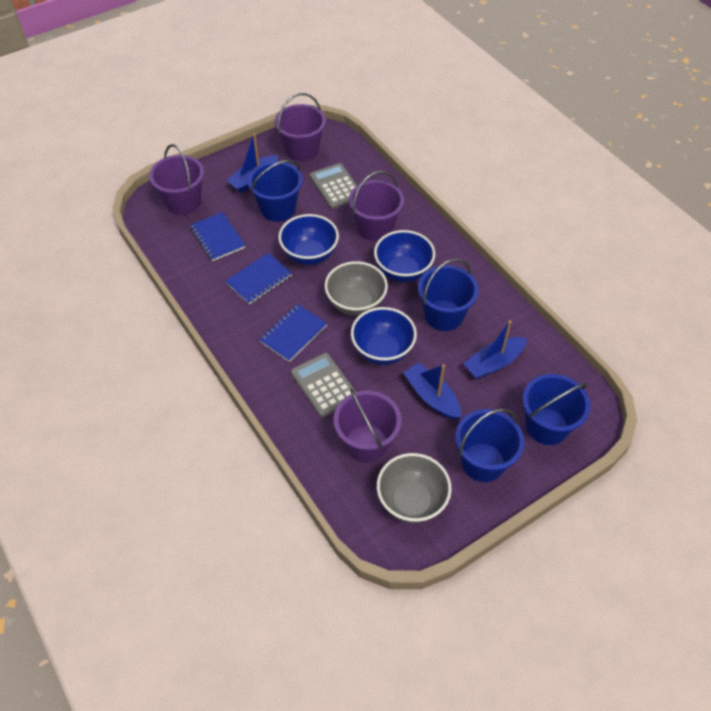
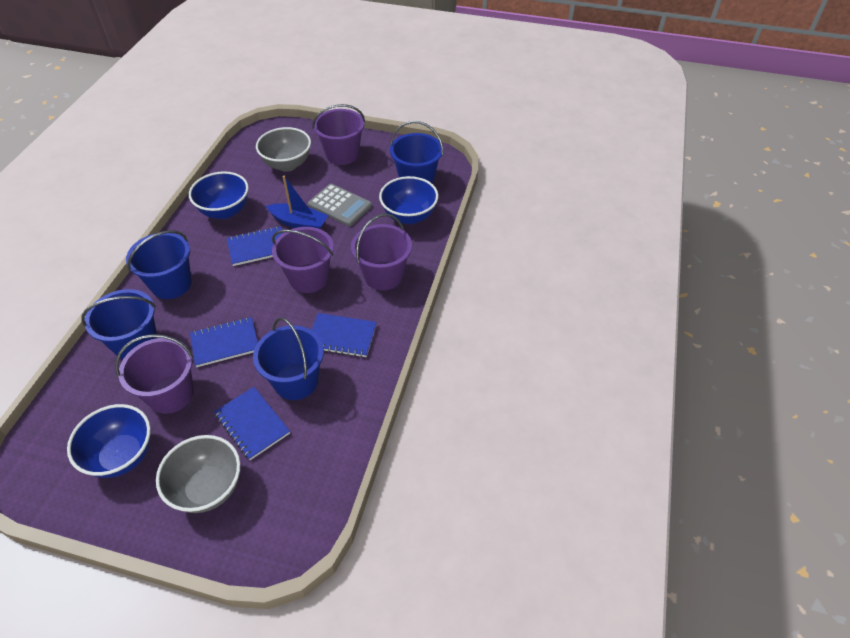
blue boat: [226,133,279,193] [403,362,461,420] [463,320,527,379] = 3 -> [266,176,329,229] = 1
blue notebook: [190,212,245,261] [225,253,292,304] [259,304,327,362] = 3 -> [190,317,258,367] [214,387,290,460] [227,226,283,266] [312,313,377,358] = 4
grey calculator: [291,353,356,417] [309,163,357,209] = 2 -> [308,184,372,226] = 1

